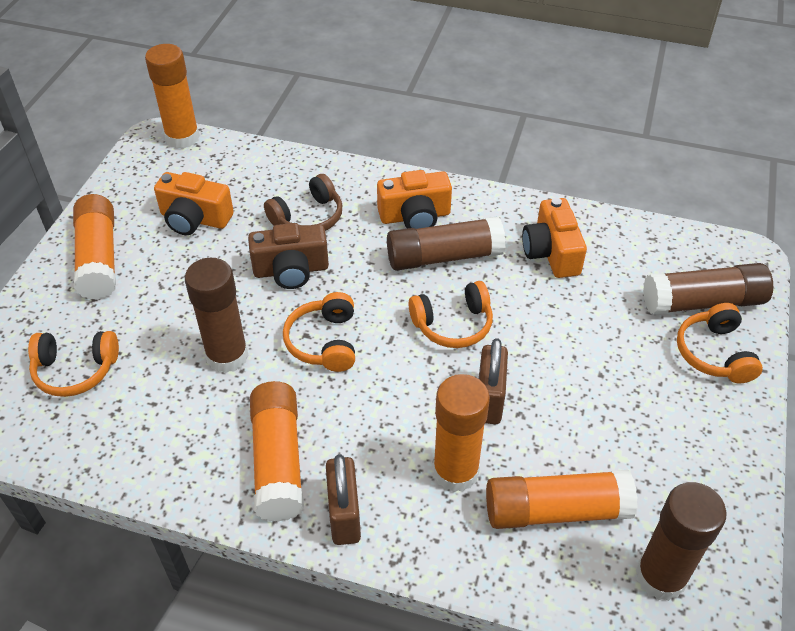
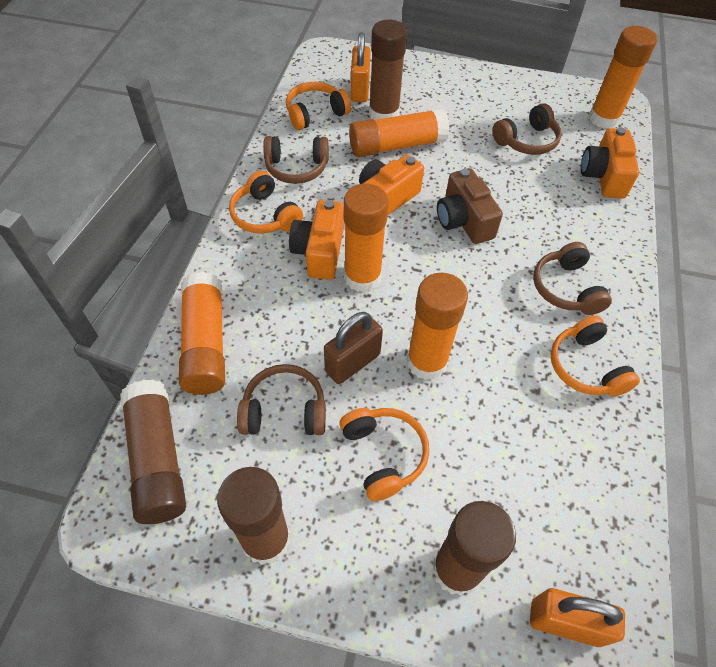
brown headphones: [264,174,342,231] = 1 -> [237,364,326,435] [263,136,329,184] [492,103,561,155] [533,242,612,315] = 4
brown padlock: [326,454,361,545] [479,338,508,424] = 2 -> [324,312,383,384] = 1
orange padlock: none = 0 -> [351,32,371,102] [530,588,625,647] = 2

